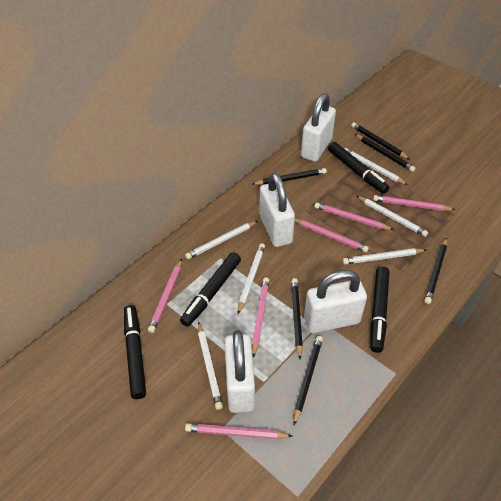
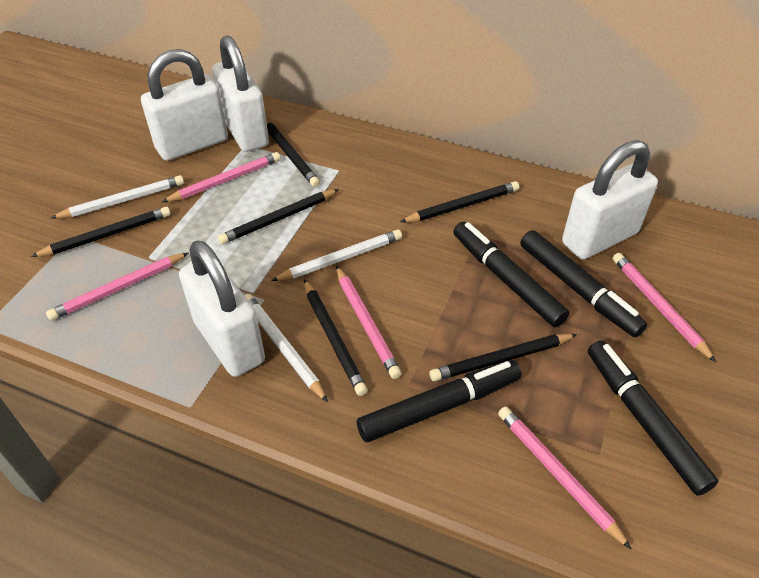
pink pencil: [148,259,182,333] [185,423,292,439] [252,277,269,358] [295,218,369,252] [314,203,394,230] [373,195,456,211] = 6 -> [46,253,188,321] [162,152,281,202] [336,266,402,379] [498,407,632,549] [613,253,716,362] = 5
white pencil: [185,221,258,259] [198,322,223,410] [238,243,265,314] [343,248,426,264] [345,148,408,185] [357,196,428,237] = 6 -> [51,175,184,219] [244,294,328,402] [271,230,402,281] = 3

